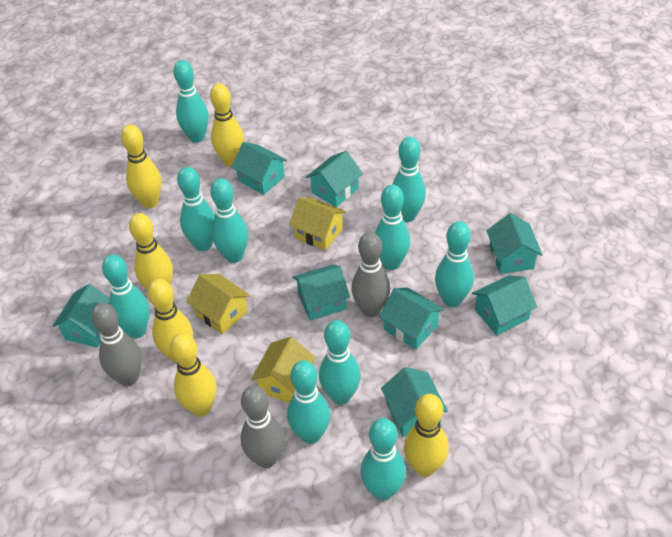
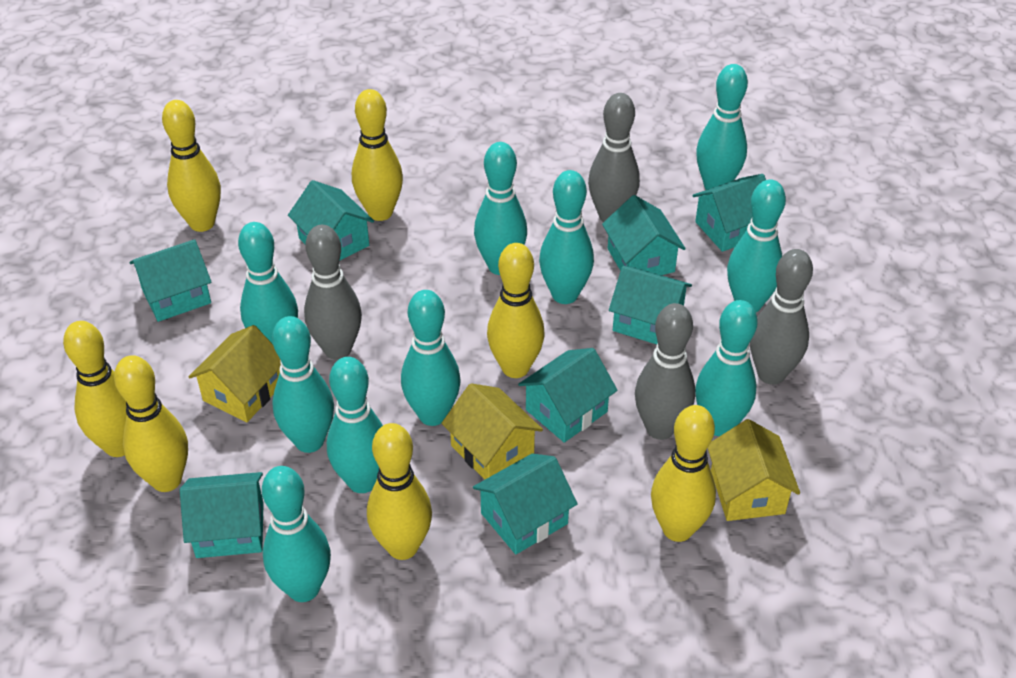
grey bowling pin: [91,303,142,386] [241,386,285,468] [352,232,390,317] = 3 -> [304,225,362,360] [588,93,640,222] [635,303,695,440] [750,249,813,385] = 4
yellow bowling pin: [121,125,162,208] [129,213,173,290] [148,279,193,363] [170,333,217,417] [210,83,244,167] [404,394,449,477] = 6 -> [63,321,127,457] [114,355,188,492] [162,100,221,232] [352,89,403,221] [367,423,432,560] [487,243,545,378] [651,405,716,542] = 7

